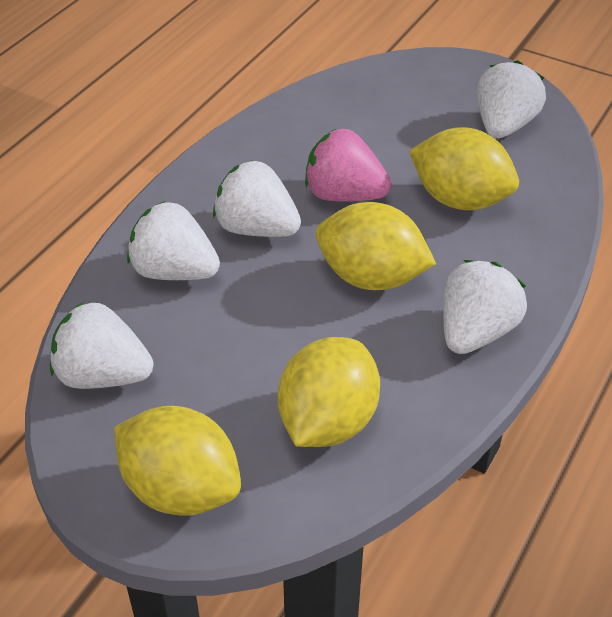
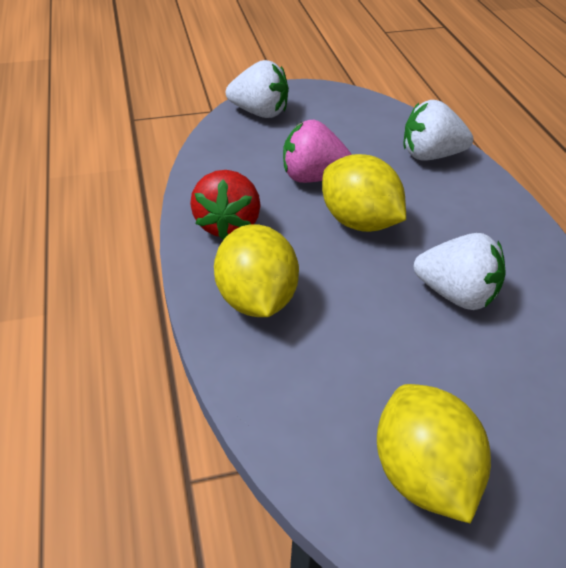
red strawberry: none = 0 -> [190,170,261,240] = 1
white strawberry: [50,302,153,389] [127,201,220,280] [213,160,301,237] [443,260,527,354] [477,60,546,138] = 5 -> [226,60,289,118] [404,100,473,161] [414,233,506,310] = 3
yellow lemon: [114,406,241,516] [278,337,380,447] [316,202,436,290] [409,127,519,210] = 4 -> [214,224,299,317] [322,154,406,232] [377,384,491,524] = 3

